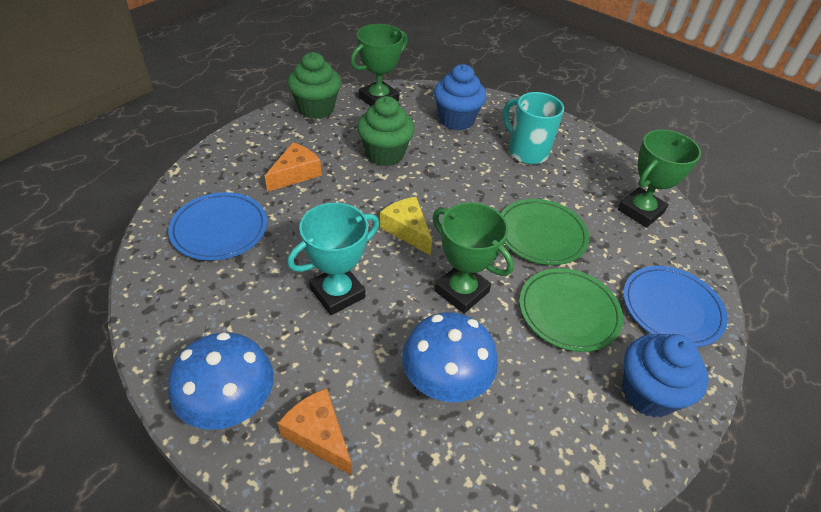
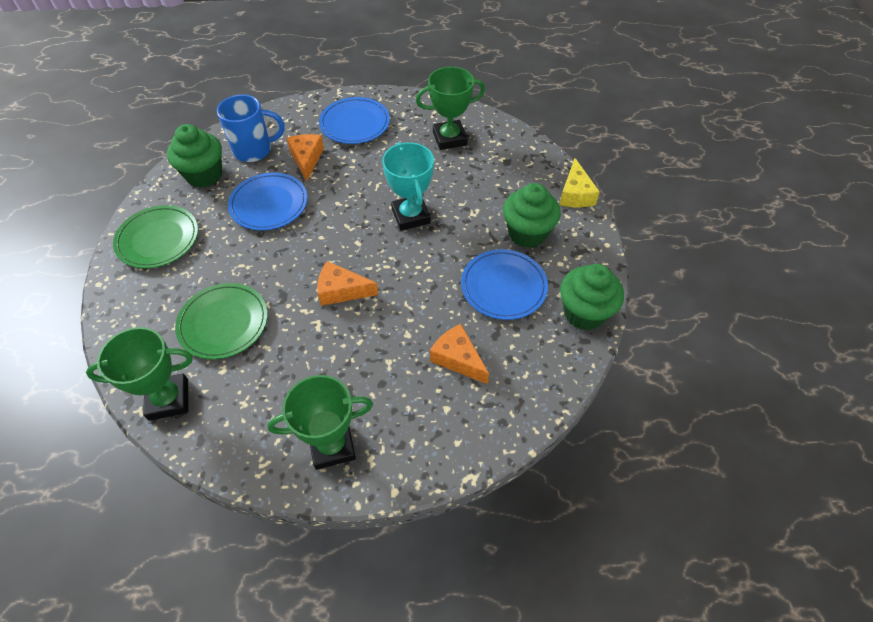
blue cupcake: [434,64,487,130] [622,334,709,418] = 2 -> none = 0
blue mug: none = 0 -> [217,94,284,162] = 1
blue mushroom: [168,332,274,430] [402,313,498,402] = 2 -> none = 0
blue plate: [168,192,267,261] [623,266,728,347] = 2 -> [228,172,307,230] [319,97,390,144] [461,249,548,320] = 3
green cupcake: [287,52,341,119] [357,96,415,166] = 2 -> [167,124,222,188] [503,183,561,248] [560,264,624,330] = 3
orange cheese: [265,143,321,192] [278,388,352,475] = 2 -> [287,134,324,181] [317,261,378,306] [430,324,489,384] = 3
turquoise mug: [503,92,564,164] = 1 -> none = 0

